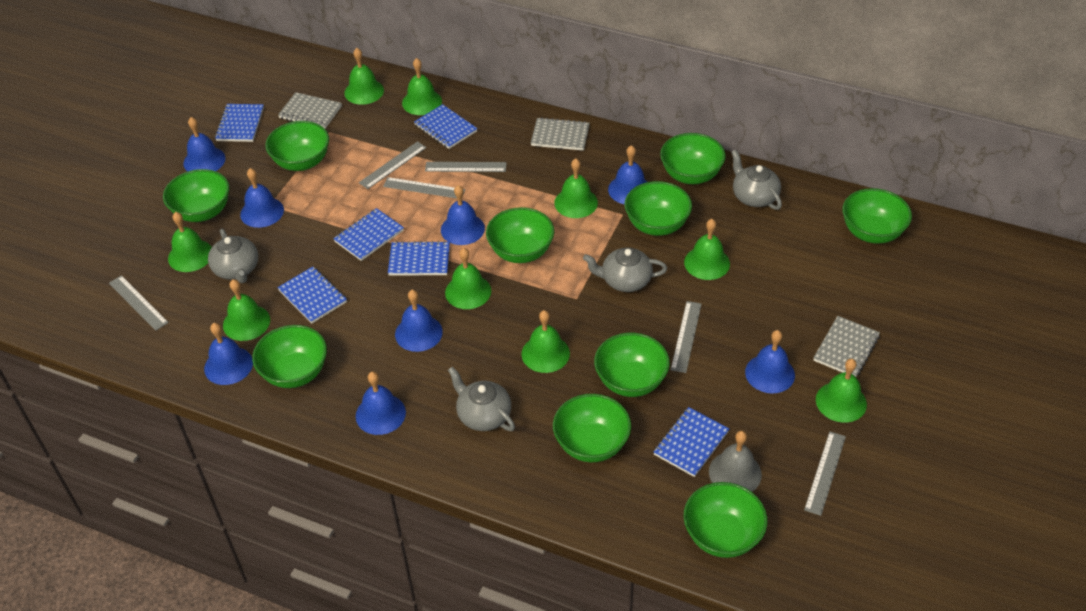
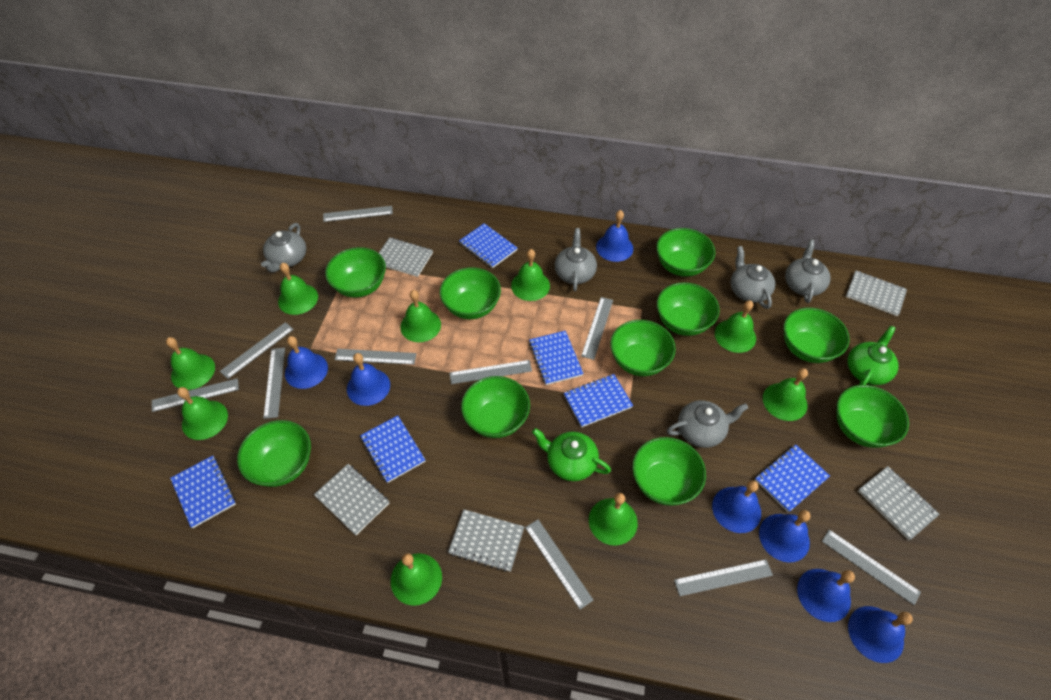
blue bell: [183,117,226,172] [204,323,253,385] [240,168,284,228] [356,372,406,435] [395,290,443,352] [441,185,485,245] [608,145,647,204] [745,330,795,393] = 8 -> [285,336,328,389] [347,353,390,406] [596,210,633,262] [712,480,761,533] [759,510,810,563] [797,569,855,622] [848,606,913,663] = 7
green teapot: none = 0 -> [532,428,611,481] [847,326,899,385] = 2
grey bell: [709,431,762,492] = 1 -> none = 0
grey notebook: [278,92,342,129] [531,117,590,151] [813,316,880,377] = 3 -> [314,464,389,535] [379,237,433,277] [448,509,524,572] [846,271,907,316] [858,466,940,540] = 5
grey ruler: [109,275,169,331] [359,141,427,189] [383,177,465,198] [425,162,507,172] [671,301,702,373] [804,432,846,516] = 6 -> [152,378,239,412] [220,322,294,379] [263,348,285,419] [323,206,393,222] [334,349,416,365] [450,360,532,384] [525,519,593,609] [581,297,613,360] [674,559,773,596] [822,530,921,605] = 10
grey teapot: [208,229,258,283] [448,366,515,431] [583,247,667,292] [731,150,782,210] = 4 -> [261,223,306,273] [555,228,597,291] [667,400,748,448] [731,246,775,309] [785,240,831,303] = 5

